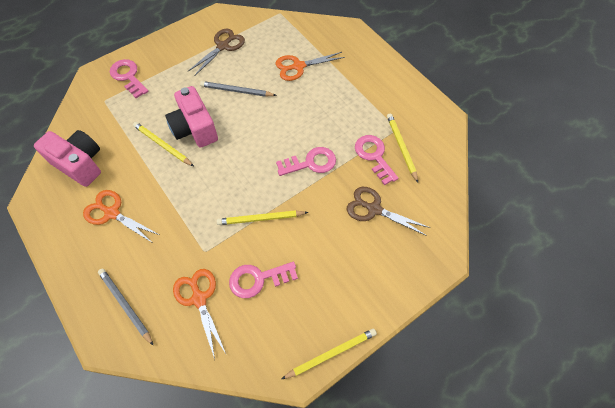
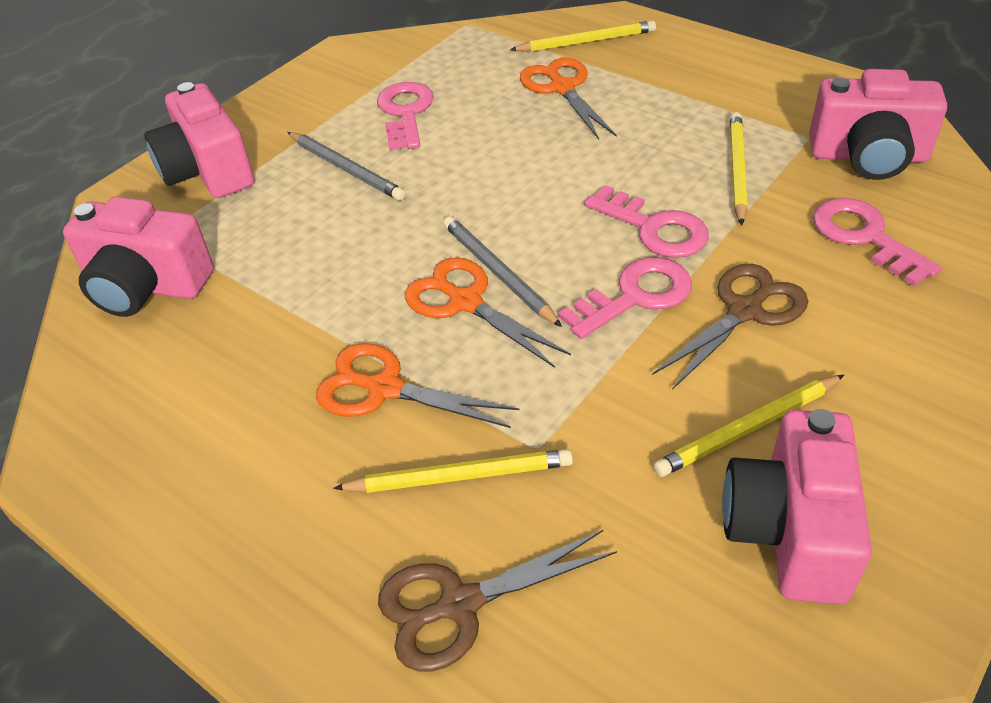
pink camera: [34,130,101,187] [165,86,218,147] = 2 -> [63,196,214,317] [144,82,254,198] [722,409,872,604] [809,69,947,180] = 4

